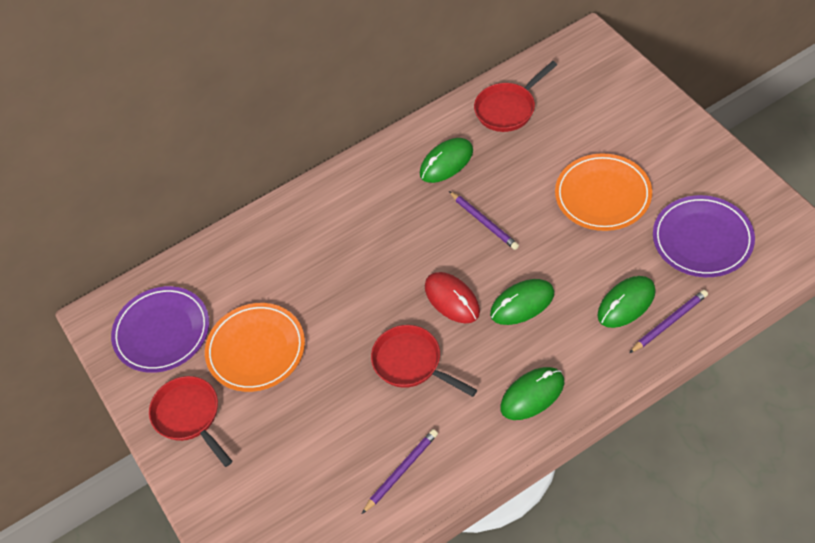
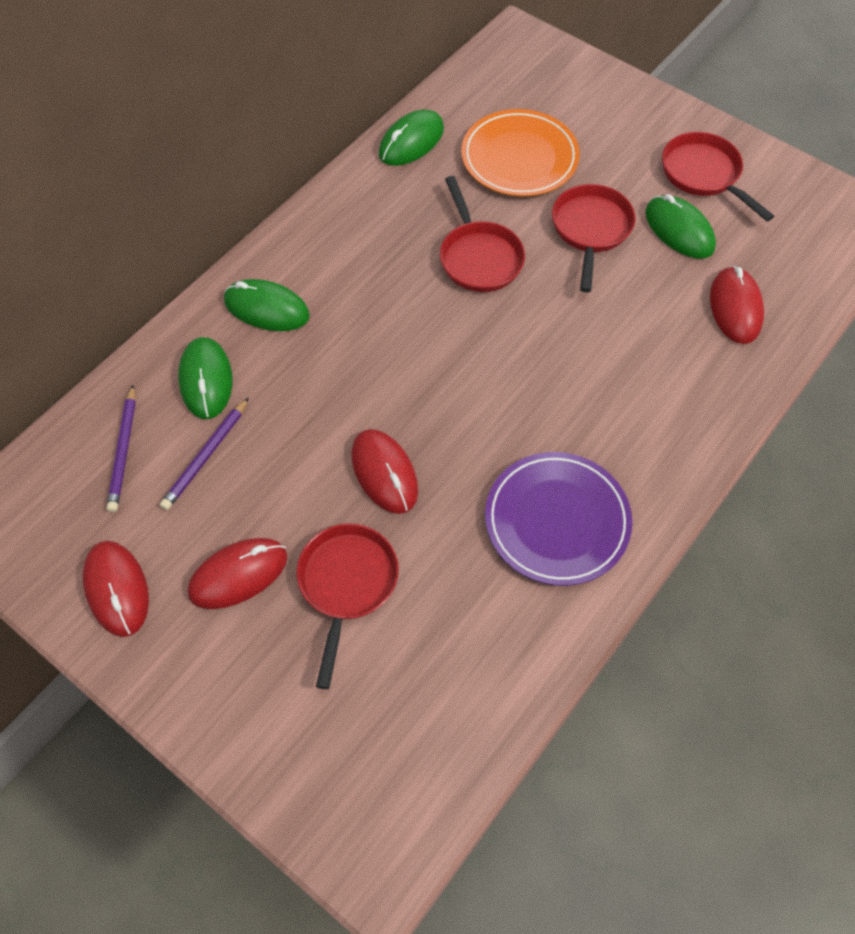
orange plate: [205,303,305,392] [555,154,652,231] = 2 -> [461,109,580,196] = 1
purple pencil: [362,429,438,514] [449,191,519,250] [629,290,708,353] = 3 -> [107,385,136,512] [160,397,249,510] = 2
purple plate: [111,286,209,373] [653,195,755,277] = 2 -> [485,452,632,586] = 1
red mouse: [425,272,480,324] = 1 -> [83,541,149,637] [188,538,287,609] [352,429,418,514] [710,266,764,344] = 4
red pan: [149,376,232,467] [371,325,477,397] [474,61,557,132] = 3 -> [297,523,399,689] [440,176,525,292] [552,184,636,292] [662,132,774,221] = 4

